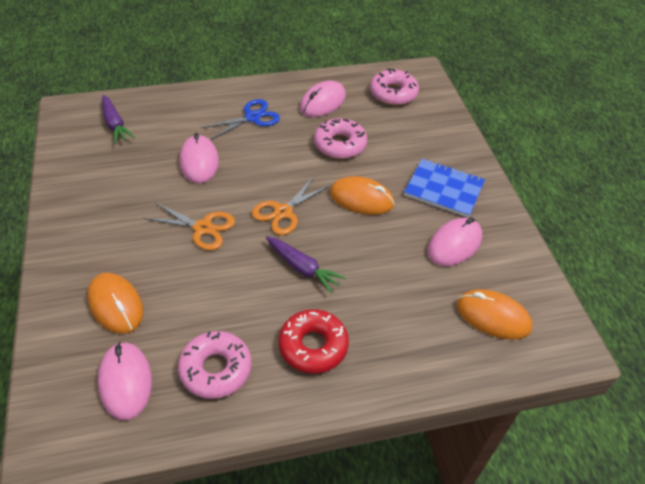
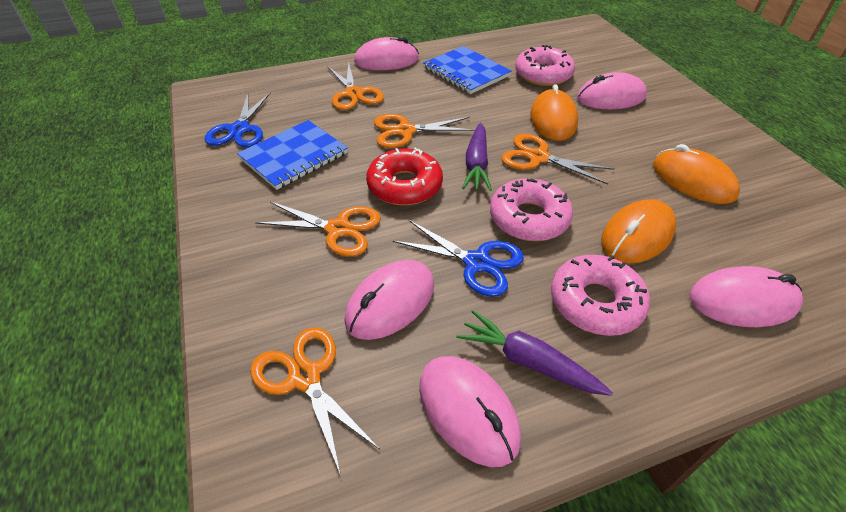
blue notebook: [404,159,485,218] = 1 -> [237,120,348,190] [423,46,512,94] = 2
blue scissors: [201,99,280,140] = 1 -> [205,92,271,147] [393,220,524,297] = 2
orange scissors: [143,202,235,250] [252,175,331,235] = 2 -> [250,327,380,475] [255,201,381,257] [327,61,384,110] [374,114,475,148] [501,134,614,184] = 5
pink mouse: [98,342,152,420] [179,133,219,183] [300,81,346,117] [428,217,482,266] = 4 -> [344,260,434,340] [354,36,419,70] [419,356,521,467] [577,72,647,109] [689,266,803,327] = 5

